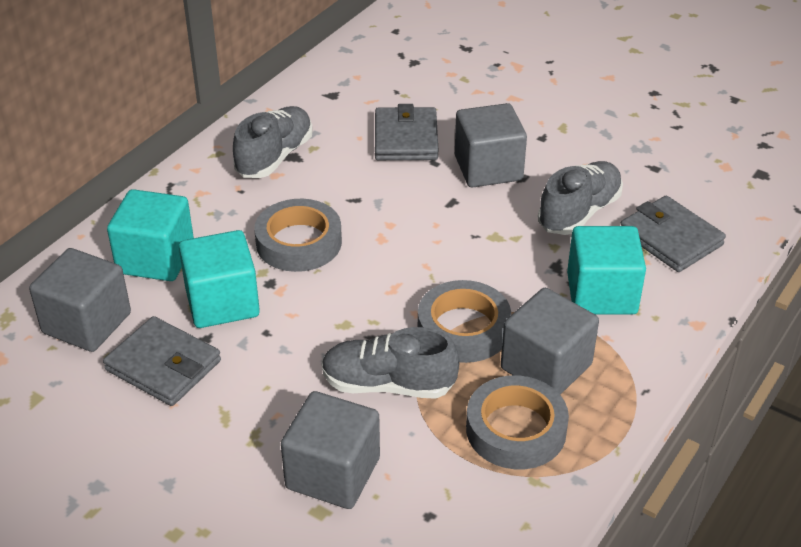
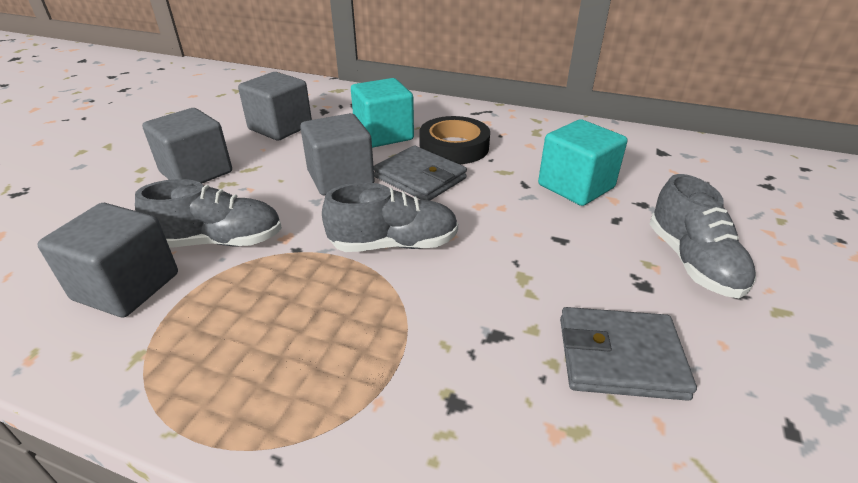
black tape: none = 0 -> [419,116,490,164] = 1
grey tape: [254,199,342,272] [418,280,511,363] [466,375,569,469] = 3 -> none = 0
grey wallet: [103,316,221,406] [375,104,439,160] [620,196,726,272] = 3 -> [374,146,467,201] [560,307,697,401] = 2
turquoise cube: [107,189,194,281] [179,230,260,328] [567,226,646,315] = 3 -> [351,78,414,148] [538,119,627,206] = 2

